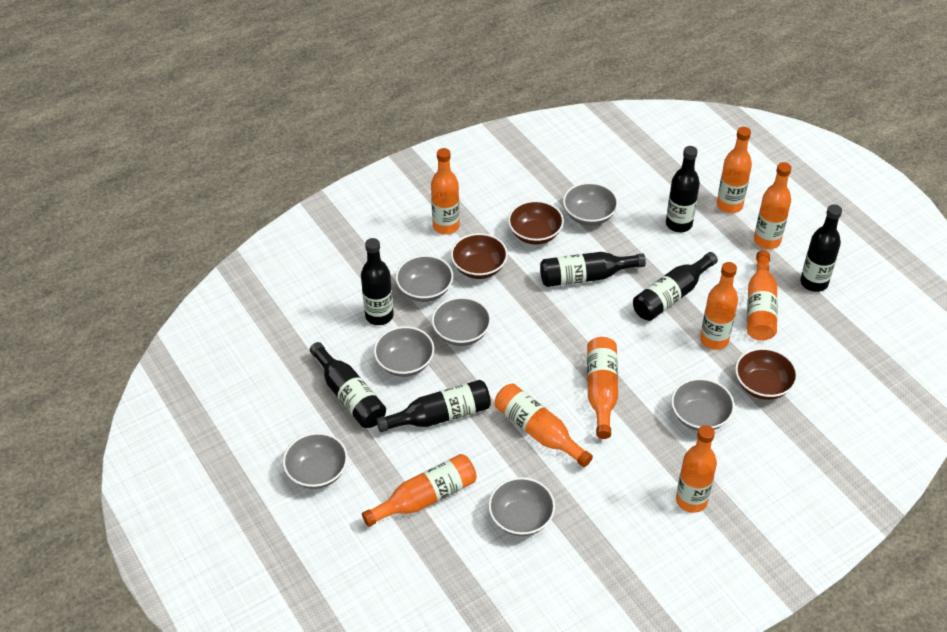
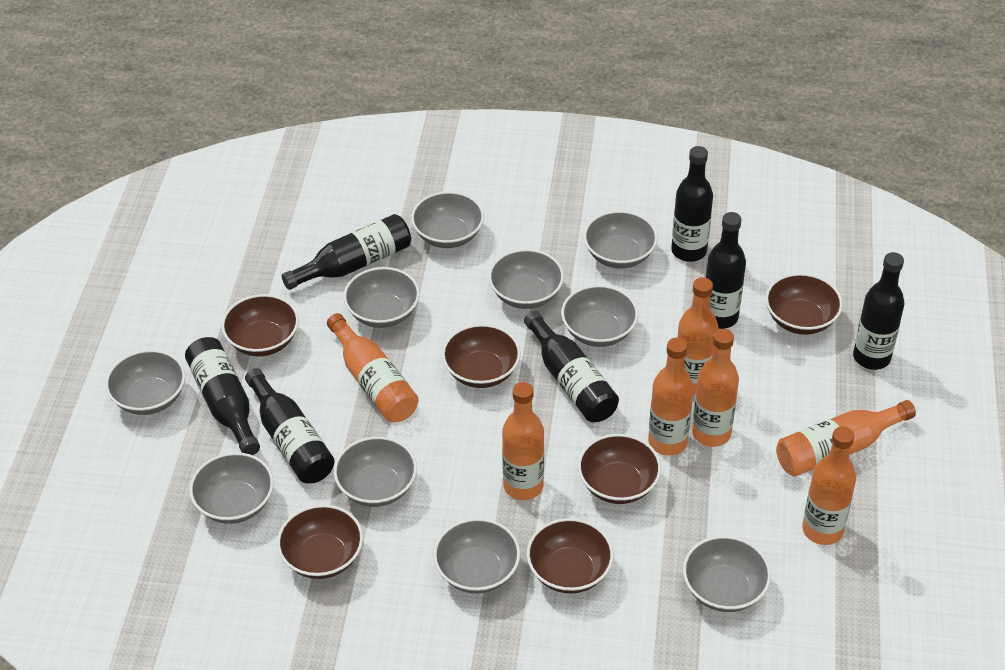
brown bowl: [451,233,508,279] [508,200,564,245] [735,348,798,400] = 3 -> [221,294,299,356] [277,504,363,579] [442,324,521,388] [527,518,614,593] [578,434,661,504] [765,273,843,335] = 6
grey bowl: [283,432,348,489] [374,326,434,377] [396,255,453,302] [432,297,491,346] [488,477,555,536] [563,182,618,226] [671,378,735,431] = 7 -> [105,350,185,415] [189,452,274,524] [334,436,417,507] [344,267,420,328] [411,191,484,248] [433,518,520,593] [489,249,564,309] [561,285,638,347] [584,211,658,268] [683,536,771,612] = 10
orange bottle: [362,454,477,527] [431,148,460,235] [495,383,593,467] [587,337,618,439] [676,425,717,513] [700,262,738,350] [717,127,752,213] [747,250,777,341] [754,162,791,249] = 9 -> [327,313,419,422] [502,382,544,500] [648,337,694,456] [678,277,718,395] [692,329,739,447] [776,400,916,477] [802,426,856,545] = 7

